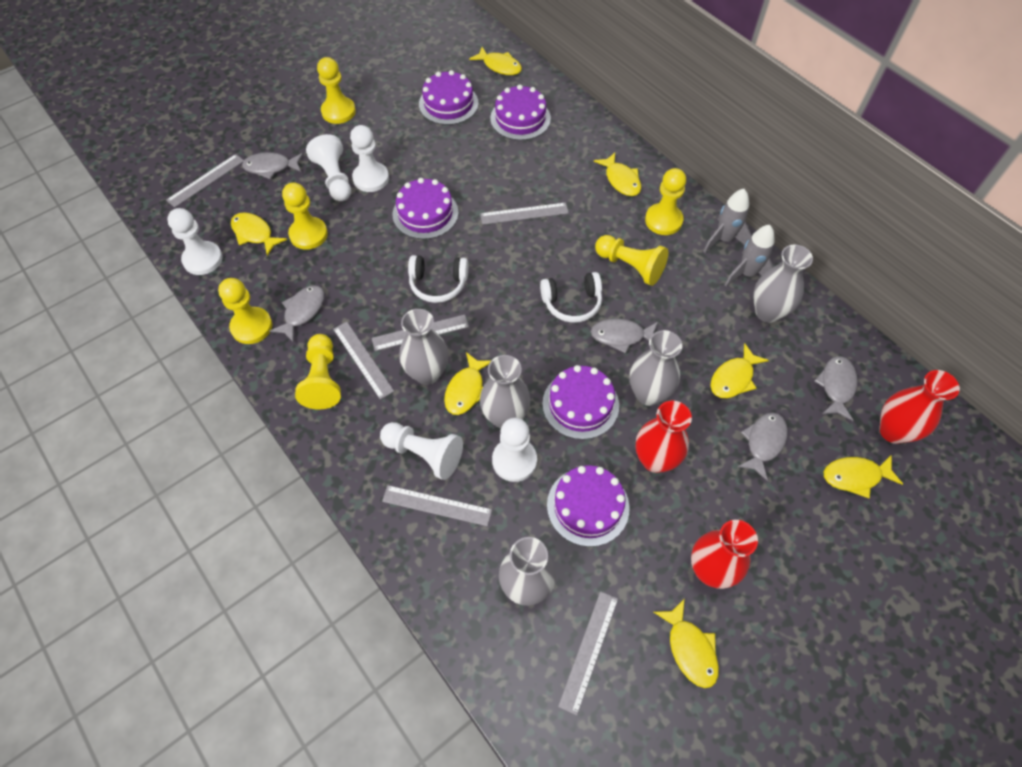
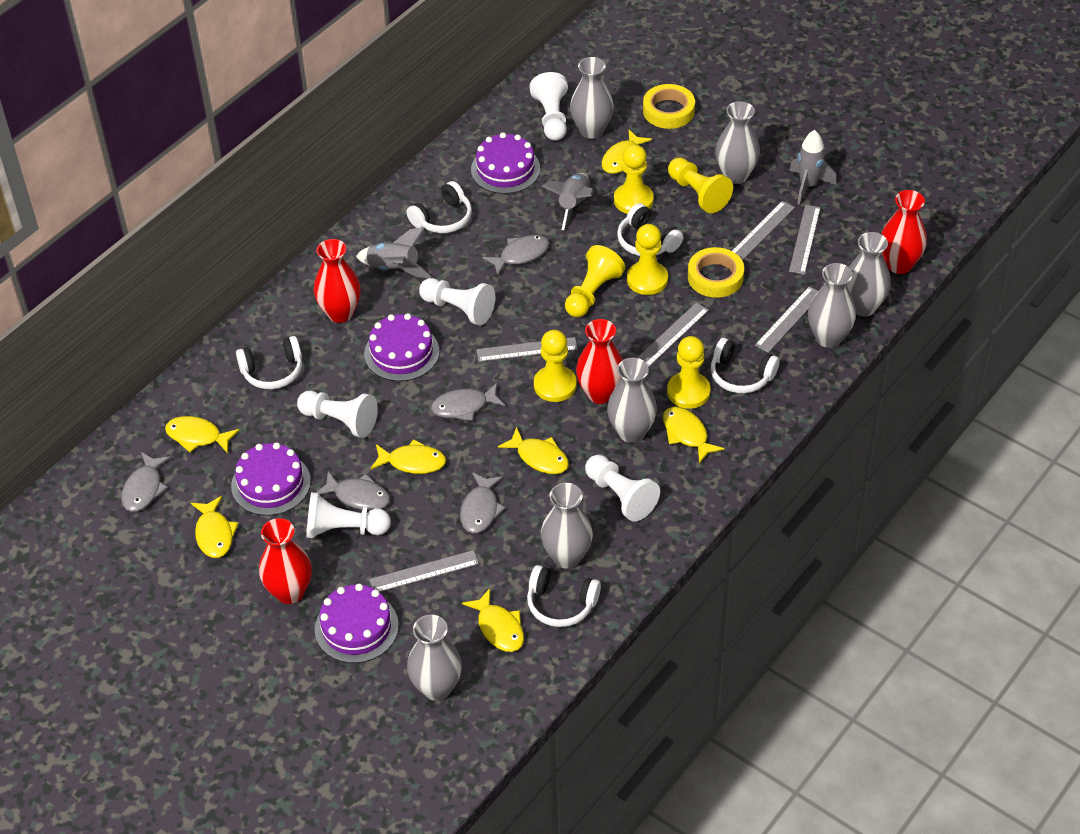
grey rocket: [703,189,752,253] [725,225,774,286] = 2 -> [356,227,431,278] [542,173,594,230] [789,130,837,205] = 3
grey vase: [399,309,448,385] [480,355,531,429] [499,537,556,606] [630,330,682,406] [753,245,813,323] = 5 -> [407,614,462,701] [541,483,593,569] [570,57,614,139] [607,358,657,443] [715,101,760,184] [808,263,856,348] [847,232,891,316] = 7
purple cake: [393,178,459,239] [419,70,479,125] [490,85,551,140] [542,365,619,440] [547,465,630,547] = 5 -> [231,442,311,516] [315,583,399,663] [364,313,439,381] [471,132,541,194] = 4
red vase: [636,401,692,473] [691,520,758,589] [879,370,960,444] = 3 -> [259,518,312,604] [314,239,361,323] [576,319,623,404] [881,190,927,274] = 4
white headphones: [408,255,468,303] [540,272,602,323] = 2 -> [236,336,302,389] [406,181,472,233] [527,565,601,627] [617,203,683,256] [711,338,779,393] = 5
yellow tape: none = 0 -> [643,84,695,129] [688,247,744,298] = 2

